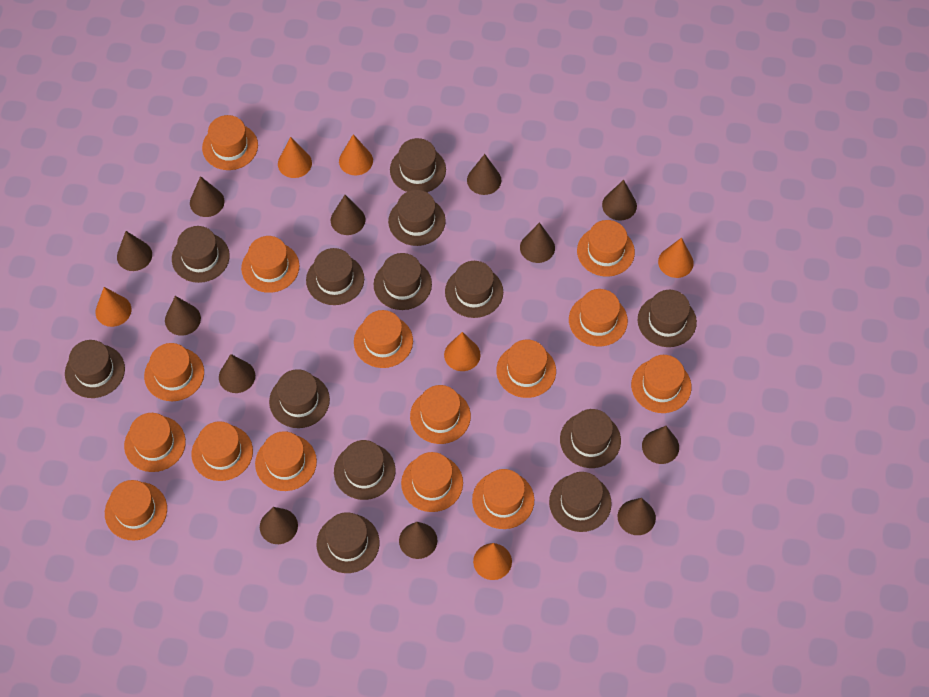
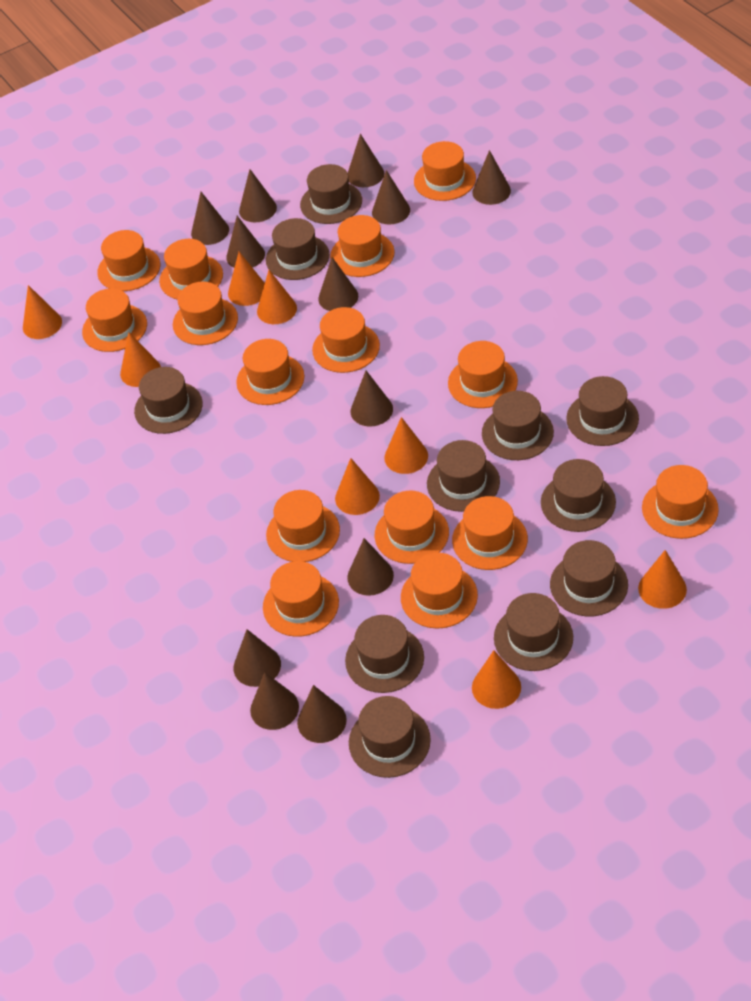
brown hat: [65,340,125,398] [172,226,230,283] [269,369,330,428] [306,248,364,305] [317,512,379,573] [334,440,396,500] [374,253,432,310] [388,190,446,246] [390,138,446,192] [445,261,503,318] [549,472,612,532] [560,409,621,468] [638,290,697,347] = 13 -> [134,367,203,434] [266,218,330,280] [300,164,362,224] [345,615,424,693] [349,696,431,778] [427,440,500,512] [482,391,554,460] [494,593,573,671] [541,459,616,532] [550,540,628,616] [566,376,639,446] = 11
orange cone: [95,287,132,327] [278,137,312,178] [339,134,373,175] [444,332,481,371] [473,543,512,580] [658,238,694,278] = 6 -> [23,285,62,339] [120,332,161,387] [228,252,265,306] [257,270,297,324] [335,458,380,515] [384,417,428,474] [472,650,521,709] [638,550,687,609] = 8

